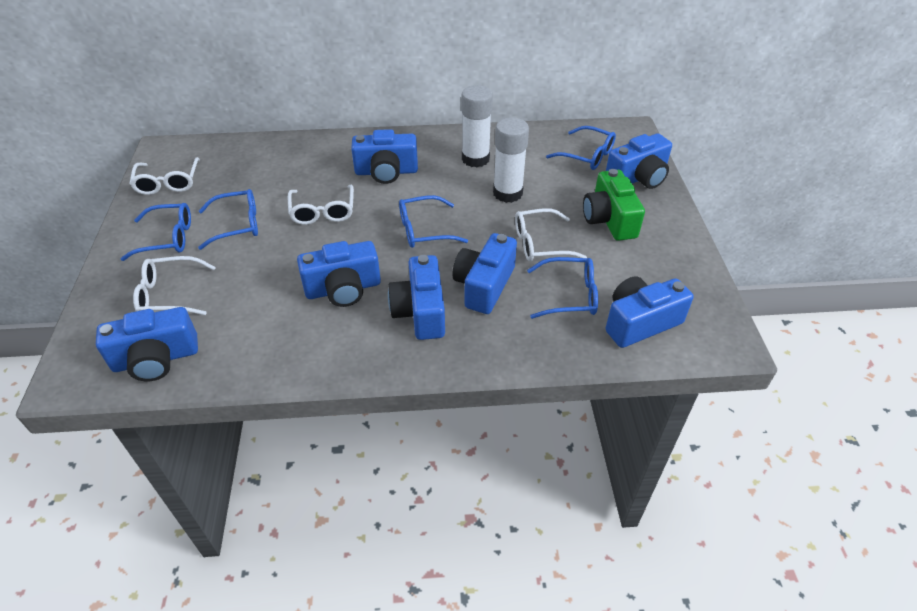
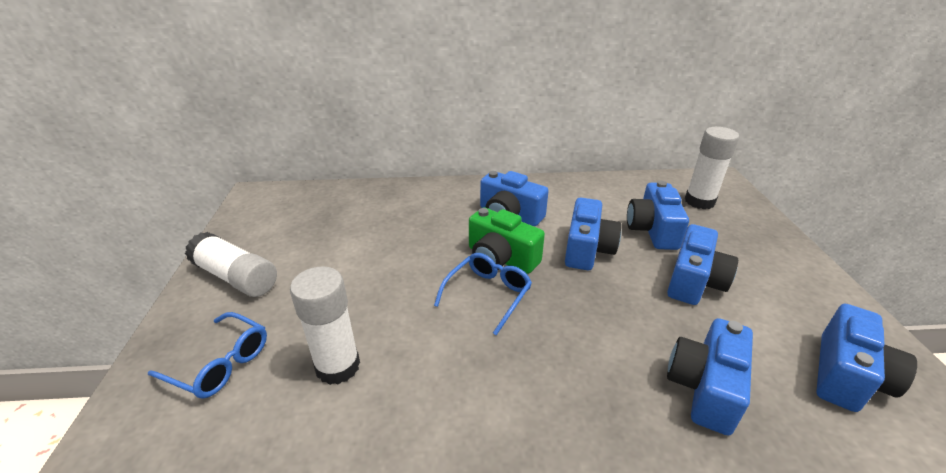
blue camera: [96,307,198,381] [297,241,381,307] [351,129,418,184] [388,255,445,340] [452,233,517,314] [606,133,672,189] [606,276,694,348] = 7 -> [480,171,549,226] [565,198,621,270] [627,181,689,250] [667,224,738,305] [667,318,753,436] [816,304,917,412] = 6
blue glasses: [121,203,191,261] [198,189,258,250] [399,195,468,248] [527,257,598,319] [546,126,616,170] = 5 -> [148,312,267,399] [434,253,532,335] = 2
white glasses: [129,157,200,195] [133,256,216,315] [288,185,354,225] [515,208,587,262] = 4 -> none = 0
white glue stick: [461,85,493,167] [493,117,529,203] = 2 -> [185,232,277,297] [290,266,360,385] [685,127,739,209] = 3

